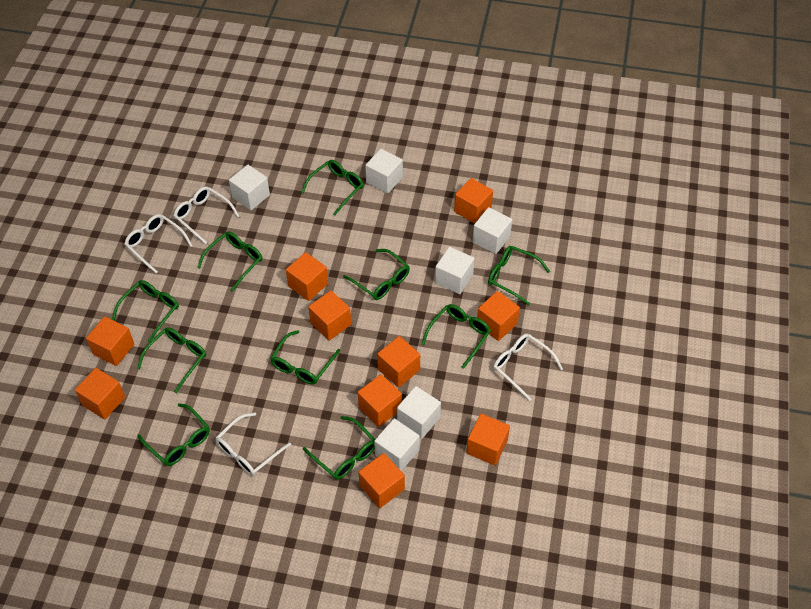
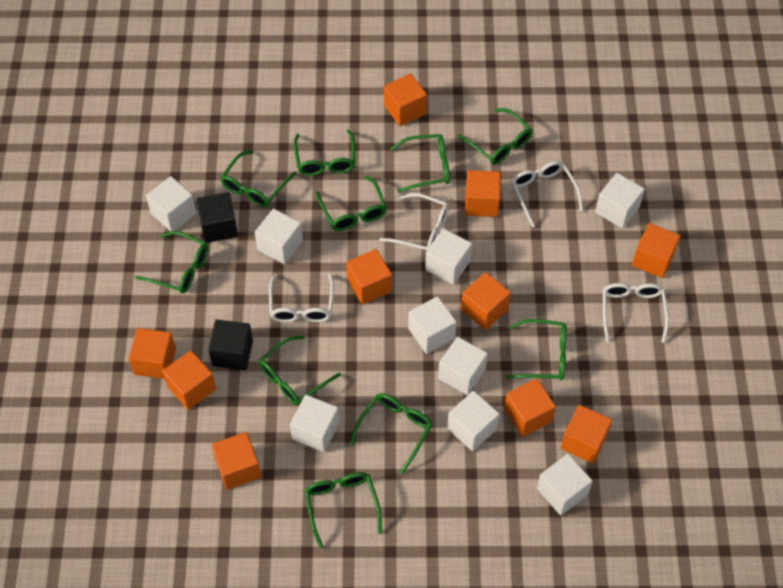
black cube: none = 0 -> [196,192,238,243] [208,320,253,370] = 2
white cube: [229,165,270,210] [365,149,403,194] [374,418,419,471] [397,386,441,439] [435,247,475,294] [472,207,512,254] = 6 -> [146,176,196,232] [255,209,303,264] [290,395,339,452] [408,296,457,354] [425,228,472,285] [438,337,488,395] [447,391,500,451] [537,454,593,515] [595,173,645,228] = 9

